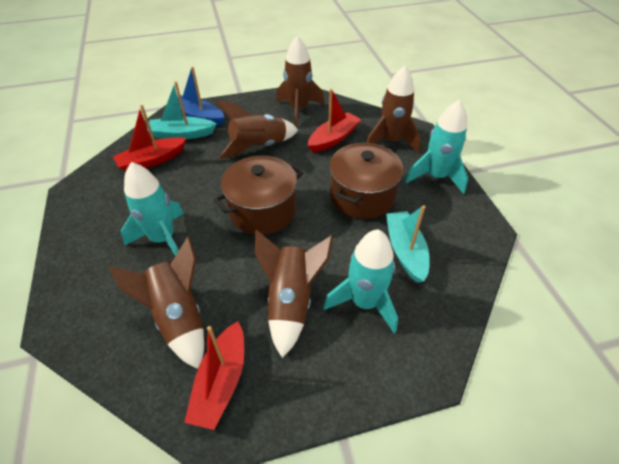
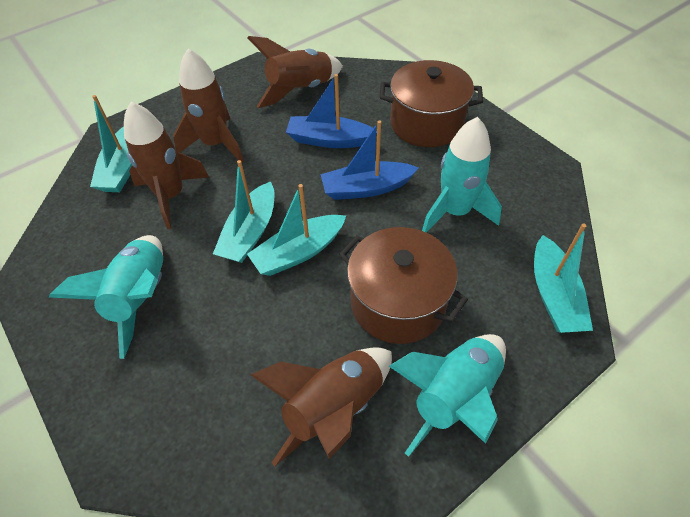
blue boat: [177,67,225,126] = 1 -> [286,74,377,148] [320,120,418,200] = 2
brown rocket: [109,237,204,369] [216,100,298,159] [255,230,333,358] [276,36,324,127] [366,65,421,153] = 5 -> [124,102,209,229] [173,48,244,163] [248,36,343,108] [250,347,392,466] = 4
red boat: [113,105,187,171] [184,321,244,430] [308,89,361,152] = 3 -> none = 0
turquoise boat: [147,81,217,139] [386,205,430,283] = 2 -> [90,95,132,192] [213,160,275,263] [247,184,346,276] [534,224,593,333] = 4

